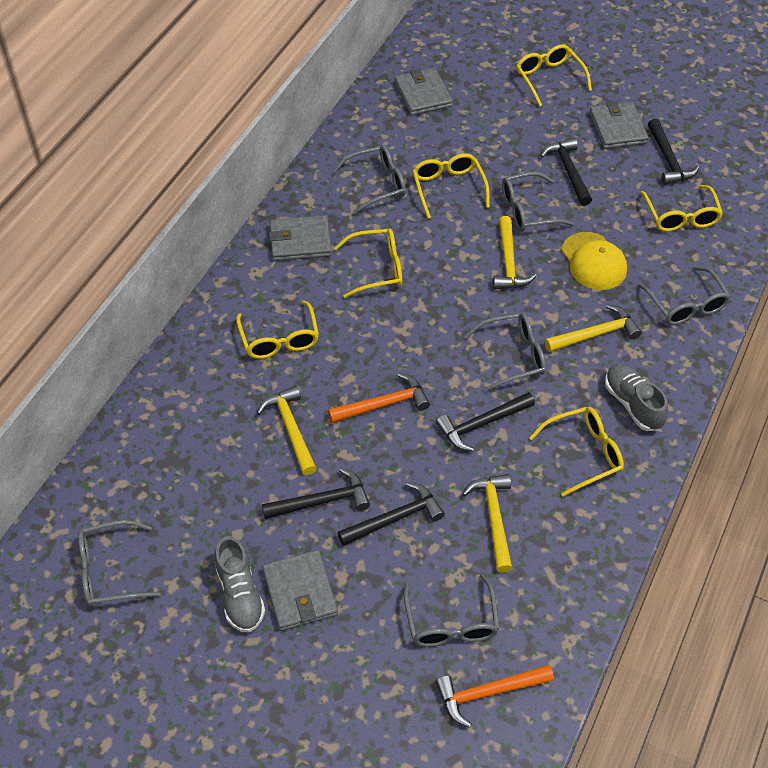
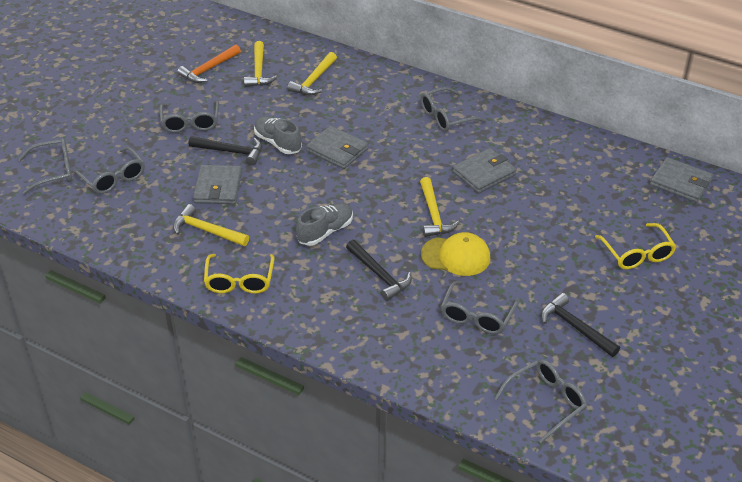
black hammer: [262,468,370,519] [338,482,445,546] [436,392,535,451] [540,138,592,206] [648,118,699,185] = 5 -> [189,136,262,165] [346,240,412,301] [541,293,620,357] = 3
orange hammer: [328,373,430,423] [435,665,554,728] = 2 -> [177,45,241,83] = 1
yellow glasses: [236,300,319,359] [334,228,402,298] [413,153,490,218] [516,44,592,107] [529,407,624,497] [640,185,723,232] = 6 -> [204,254,274,294] [595,223,676,269] = 2

